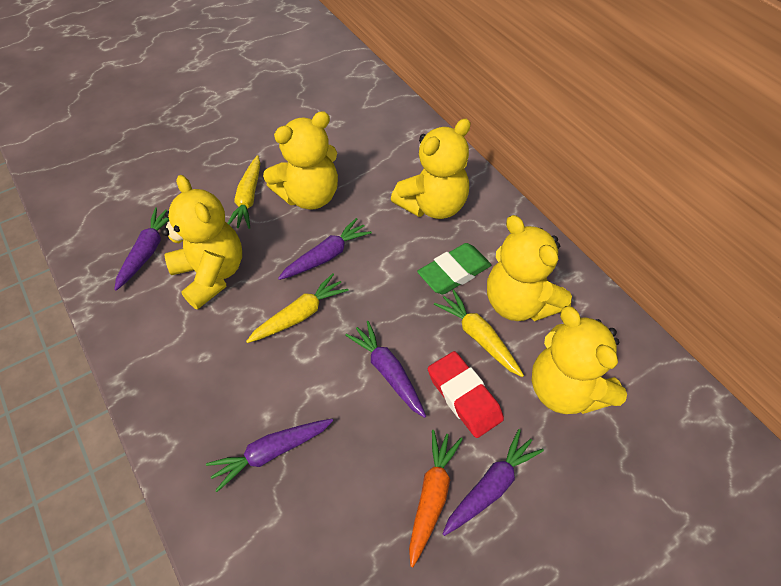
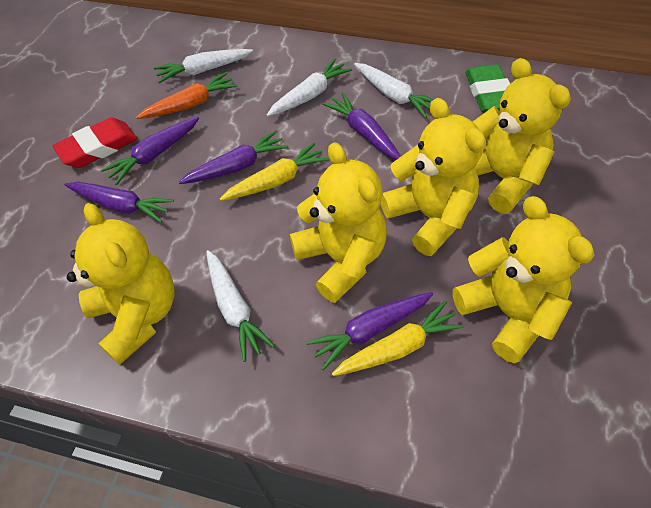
white carrot: none = 0 -> [154,49,253,83] [206,250,275,362] [267,58,352,116] [354,63,434,118] = 4
yellow carrot: [228,155,261,229] [246,273,349,343] [434,290,524,377] = 3 -> [220,142,329,201] [332,301,465,376] = 2

